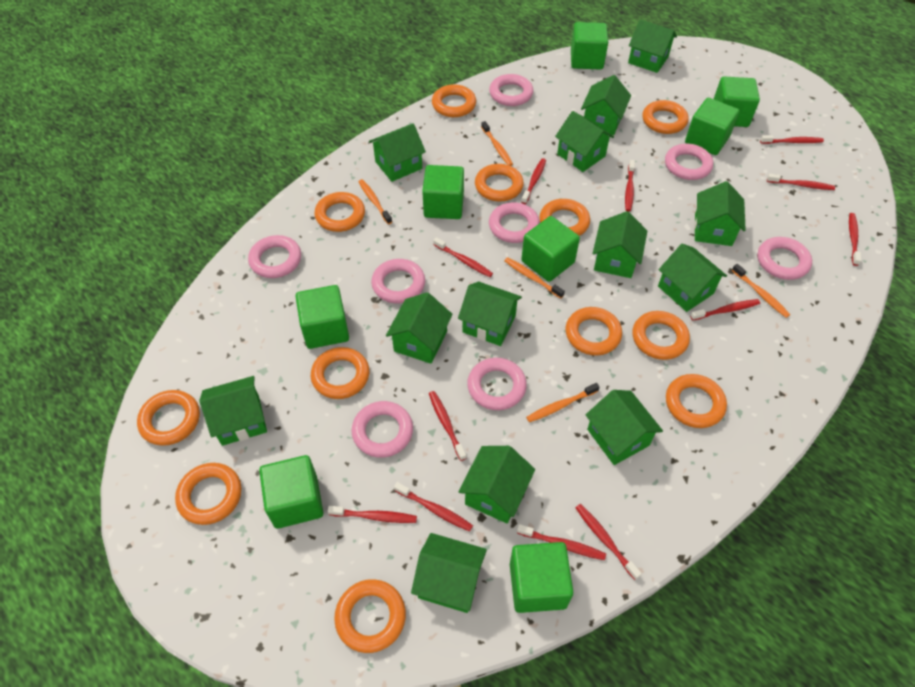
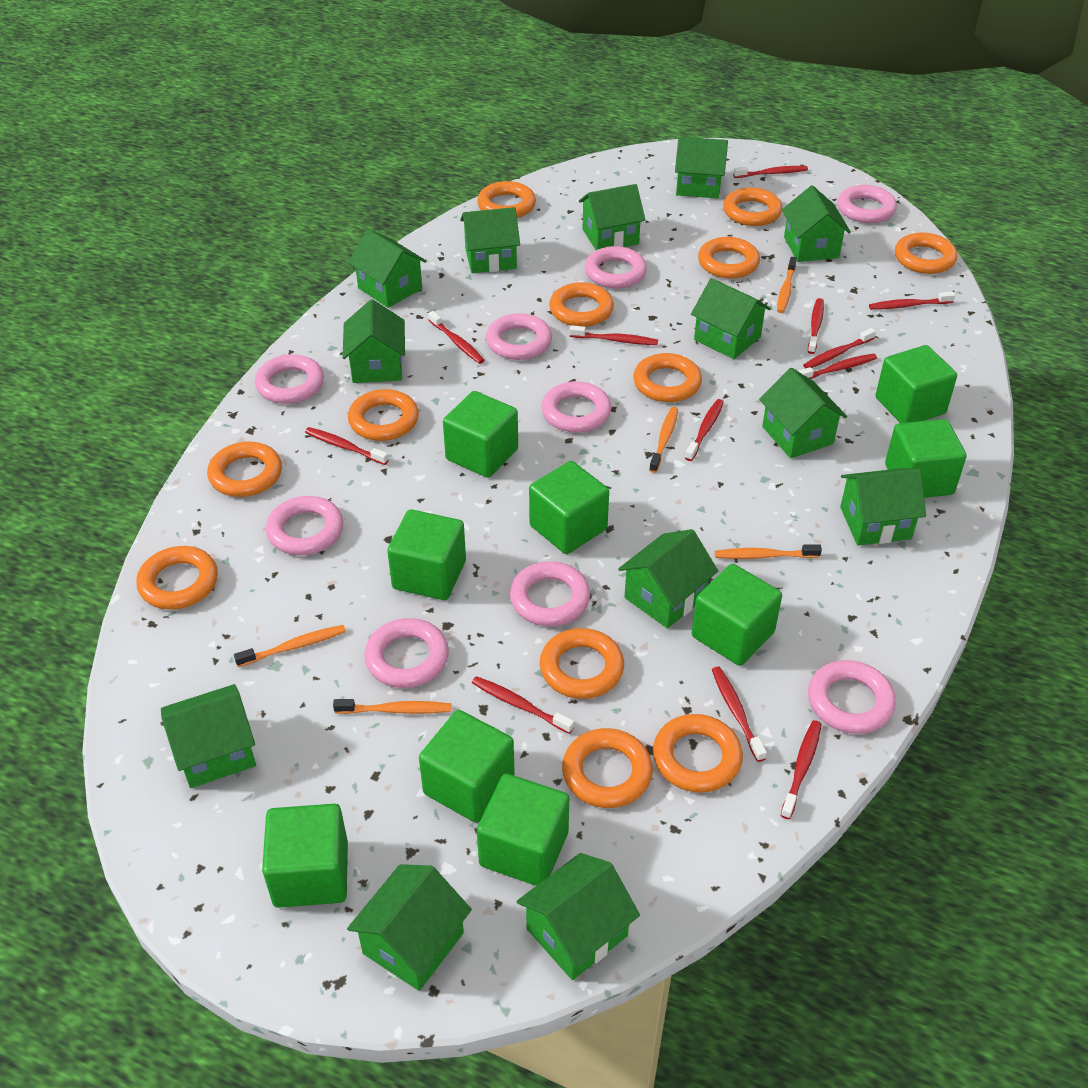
green cube: [259,455,324,529] [295,285,349,349] [422,165,464,219] [510,542,573,613] [521,216,580,282] [571,22,608,70] [685,98,740,155] [714,76,760,127] = 8 -> [262,804,348,908] [387,509,466,600] [419,710,515,823] [443,391,518,478] [477,774,569,886] [529,461,609,554] [692,564,782,666] [876,345,957,423] [885,419,967,498] = 9
pink ring: [248,235,301,278] [351,401,413,458] [371,259,425,303] [467,358,527,410] [489,74,533,106] [489,203,540,243] [665,144,713,180] [757,237,812,280] = 8 -> [255,354,324,404] [266,496,343,555] [364,618,449,688] [486,313,552,360] [510,561,590,626] [541,381,611,433] [585,246,647,289] [808,660,896,734] [837,185,897,223] = 9

